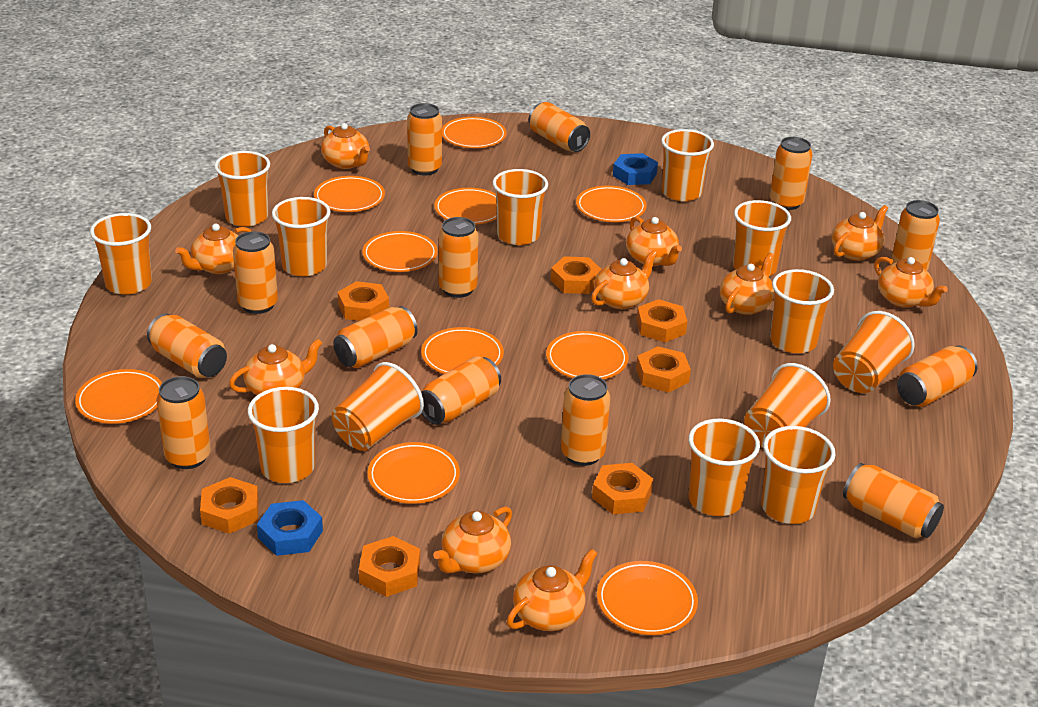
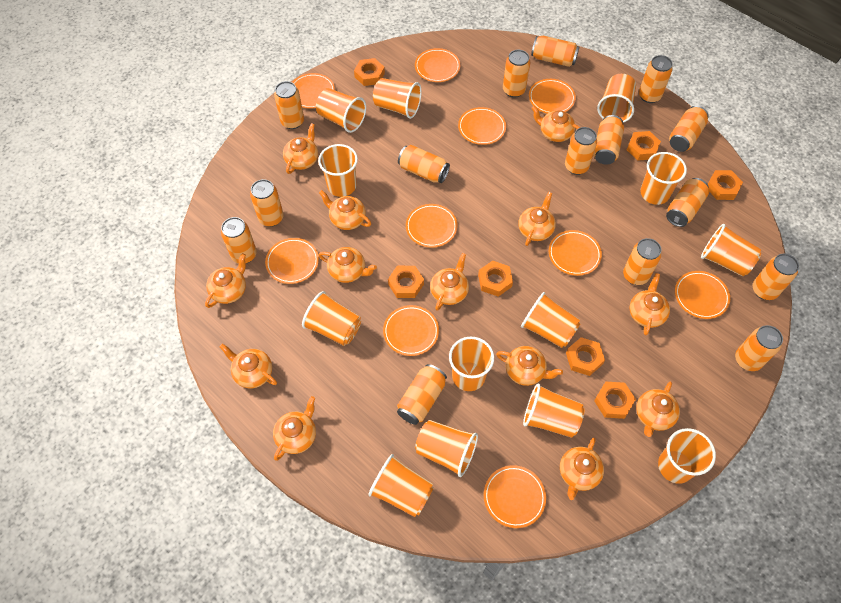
blue nut: [257,500,323,556] [613,153,658,185] = 2 -> none = 0
orange can: [147,314,227,378] [156,376,211,469] [233,231,278,314] [333,306,418,368] [407,103,442,175] [421,356,501,425] [439,217,478,298] [529,102,590,152] [561,374,610,466] [770,137,813,210] [843,463,944,539] [891,200,940,270] [897,345,978,407] = 13 -> [221,217,257,264] [250,179,284,227] [274,81,304,129] [397,364,447,425] [398,145,450,183] [503,50,530,98] [531,36,579,67] [565,127,597,175] [594,115,624,165] [623,238,662,285] [639,55,673,103] [666,178,709,227] [669,106,709,152] [735,325,783,371] [753,254,799,300] = 15
orange teapot: [175,224,251,274] [229,339,322,395] [321,123,370,169] [433,507,512,573] [507,548,598,631] [591,250,657,309] [626,216,682,266] [720,253,774,315] [831,205,888,261] [874,257,947,308] = 10 -> [205,253,246,308] [219,344,277,388] [273,396,316,461] [283,123,318,174] [319,190,371,230] [319,247,377,283] [430,253,469,311] [496,346,563,386] [518,192,556,246] [531,106,580,142] [560,438,604,500] [630,273,670,335] [636,381,680,437] = 13

